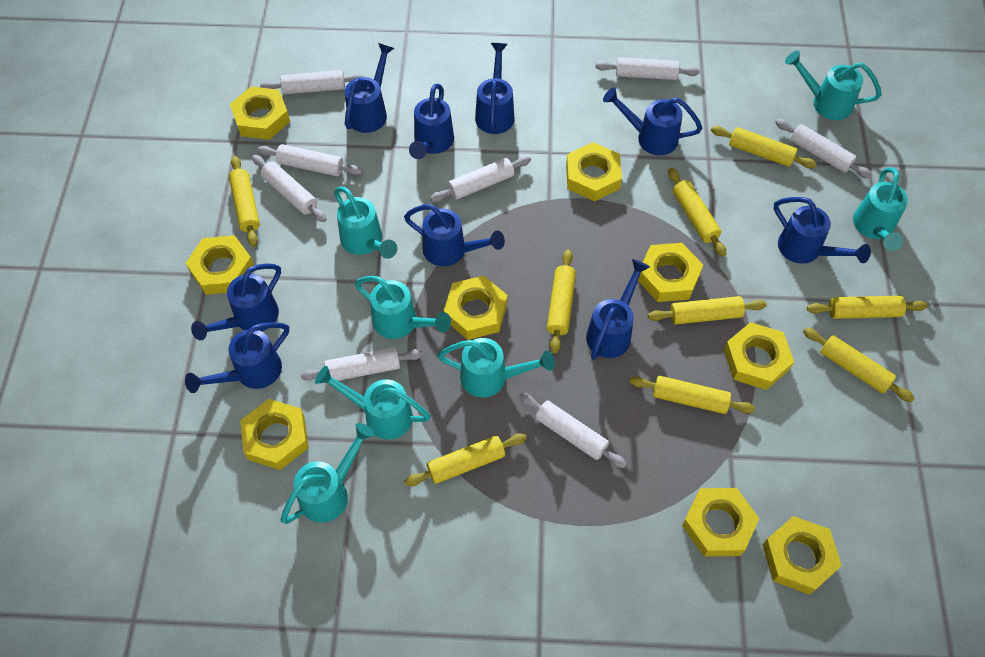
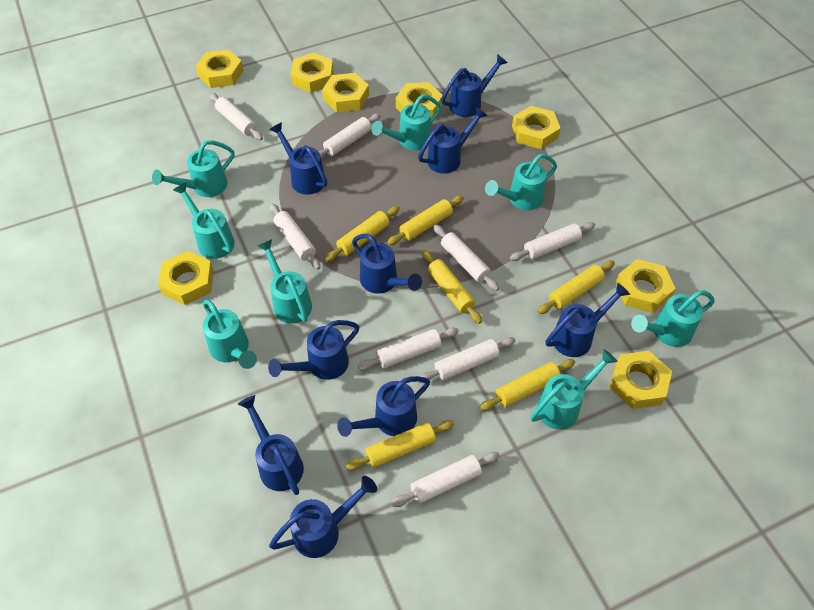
turquoise watering can: [281,423,375,524] [315,366,431,440] [334,187,397,259] [355,276,451,339] [438,338,555,398] [785,50,882,120] [853,167,908,251] = 7 -> [152,140,234,197] [173,182,234,259] [203,299,257,369] [257,239,312,324] [371,94,441,150] [485,154,557,210] [530,349,617,430] [631,290,715,347] = 8
yellow nut: [186,235,254,295] [230,86,290,140] [240,399,309,470] [444,276,507,340] [566,142,622,201] [638,243,703,302] [682,488,759,557] [724,322,794,390] [763,516,842,595] = 9 -> [158,251,214,305] [195,50,244,88] [291,53,334,93] [322,73,369,112] [396,82,442,118] [512,106,561,149] [609,351,672,409] [616,259,676,313] = 8
yellow rolling pin: [229,156,260,247] [404,433,527,486] [547,249,576,354] [630,376,755,414] [648,296,767,325] [668,168,726,257] [711,126,817,168] [803,328,915,402] [807,296,928,319] = 9 -> [325,206,400,262] [346,420,454,470] [387,196,464,245] [422,250,482,324] [480,359,575,411] [538,260,615,314] = 6

